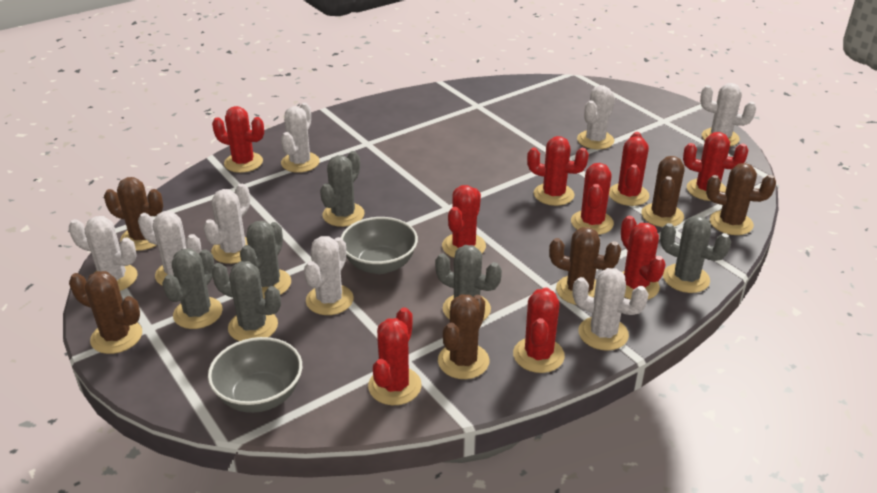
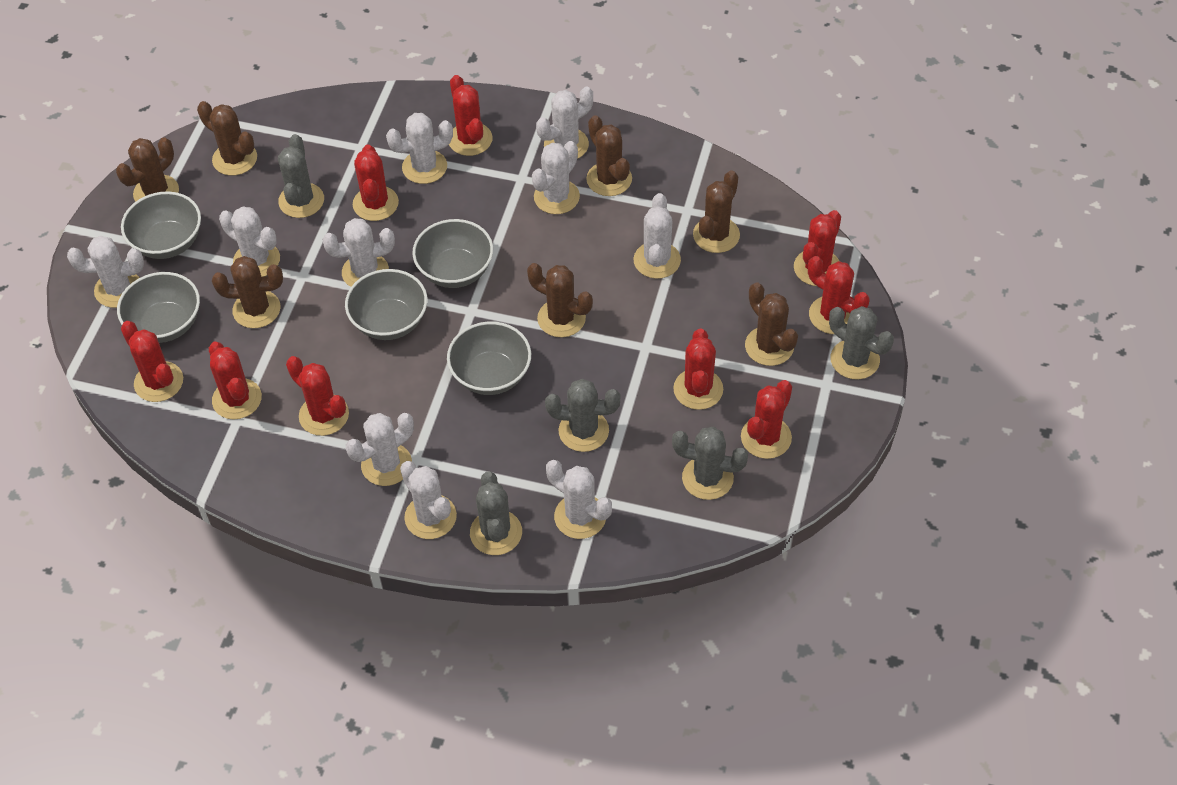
brown cactus: [69,271,142,354] [104,177,163,251] [438,294,489,379] [549,227,621,305] [641,156,685,227] [706,163,776,235] = 6 -> [116,137,179,202] [197,101,257,176] [212,256,283,328] [527,263,593,337] [586,115,632,196] [693,170,740,253] [745,282,798,366] = 7
grey bowl: [208,337,302,413] [340,217,418,274] = 2 -> [117,272,200,343] [121,191,201,259] [345,269,428,340] [412,219,493,288] [447,322,531,395] = 5
grey cactus: [162,249,223,329] [212,261,281,341] [240,221,291,299] [320,151,365,227] [435,245,502,321] [660,216,731,293] = 6 -> [278,134,324,218] [470,472,522,555] [545,379,620,452] [672,427,748,500] [829,306,894,380] = 5
white cactus: [69,216,138,291] [138,211,201,286] [203,184,250,264] [281,103,320,173] [304,236,354,315] [573,268,649,351] [577,85,615,149] [700,83,756,146] = 8 -> [67,236,144,308] [219,206,280,276] [322,218,395,287] [346,413,414,486] [386,113,453,184] [400,461,457,539] [532,141,580,214] [536,86,593,159] [546,460,612,539] [633,193,681,279] = 10

